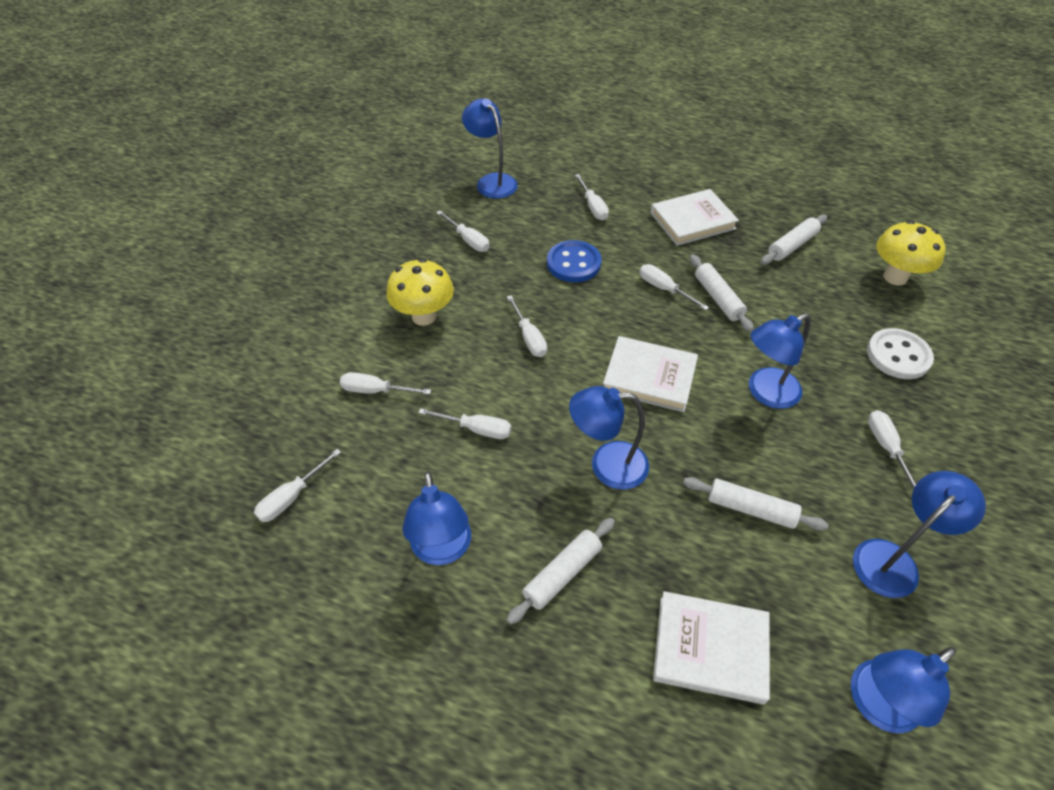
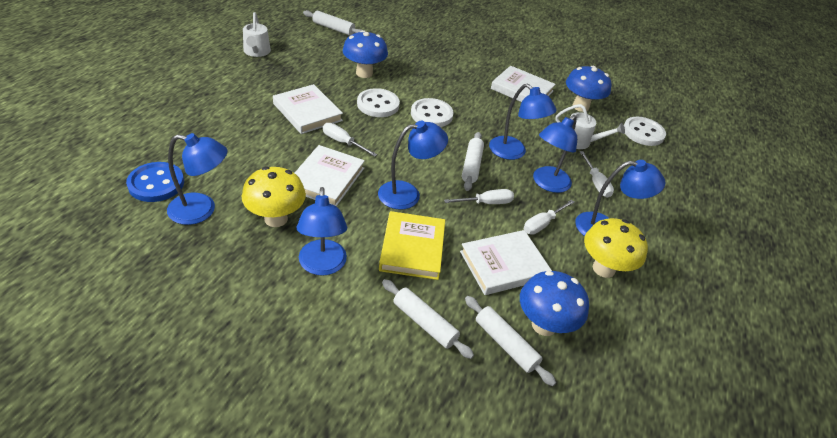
blue mushroom: none = 0 -> [343,30,388,78] [520,271,589,336] [566,66,612,112] = 3
white book: [603,336,698,412] [651,189,739,246] [653,591,770,705] = 3 -> [273,84,343,134] [295,145,365,207] [460,230,552,295] [491,66,556,102] = 4
white button: [867,328,934,379] = 1 -> [357,88,400,117] [411,98,454,127] [624,117,666,146] = 3
white screwdriver: [254,449,341,522] [340,372,431,395] [418,408,511,439] [436,211,490,252] [507,295,547,357] [575,174,609,220] [639,264,709,310] [868,410,916,490] = 8 -> [323,123,377,157] [444,189,514,204] [524,200,575,235] [579,151,614,198] = 4
white watering can: none = 0 -> [243,12,271,57] [555,104,625,149] = 2
yellow book: none = 0 -> [379,211,445,280] = 1

